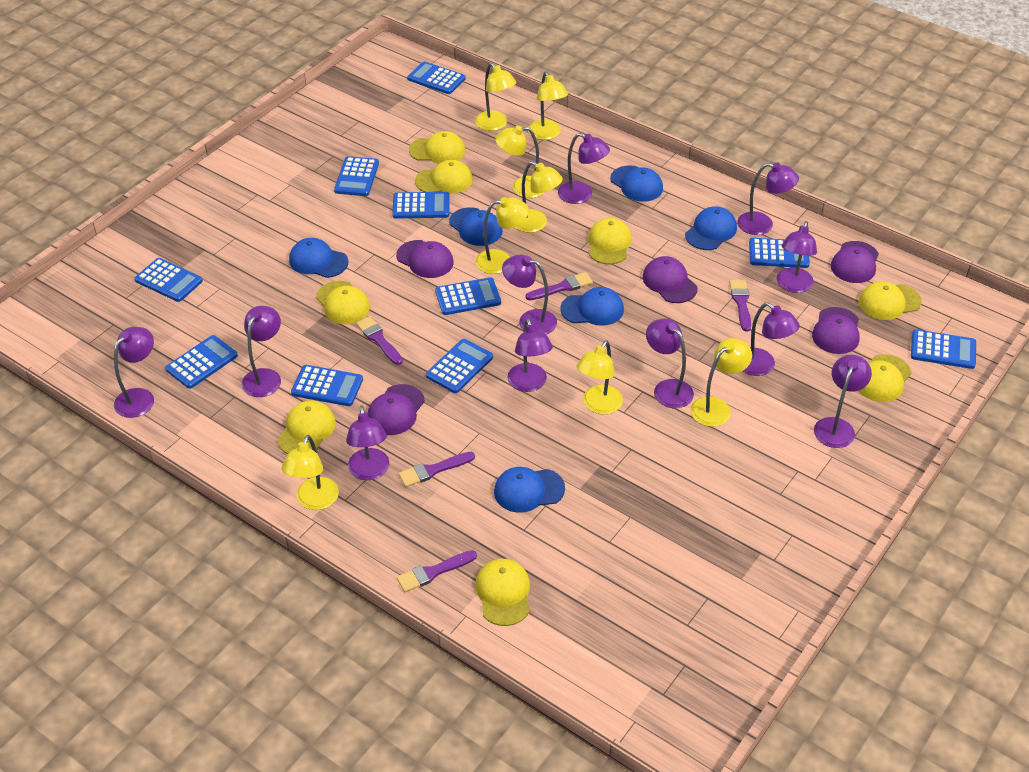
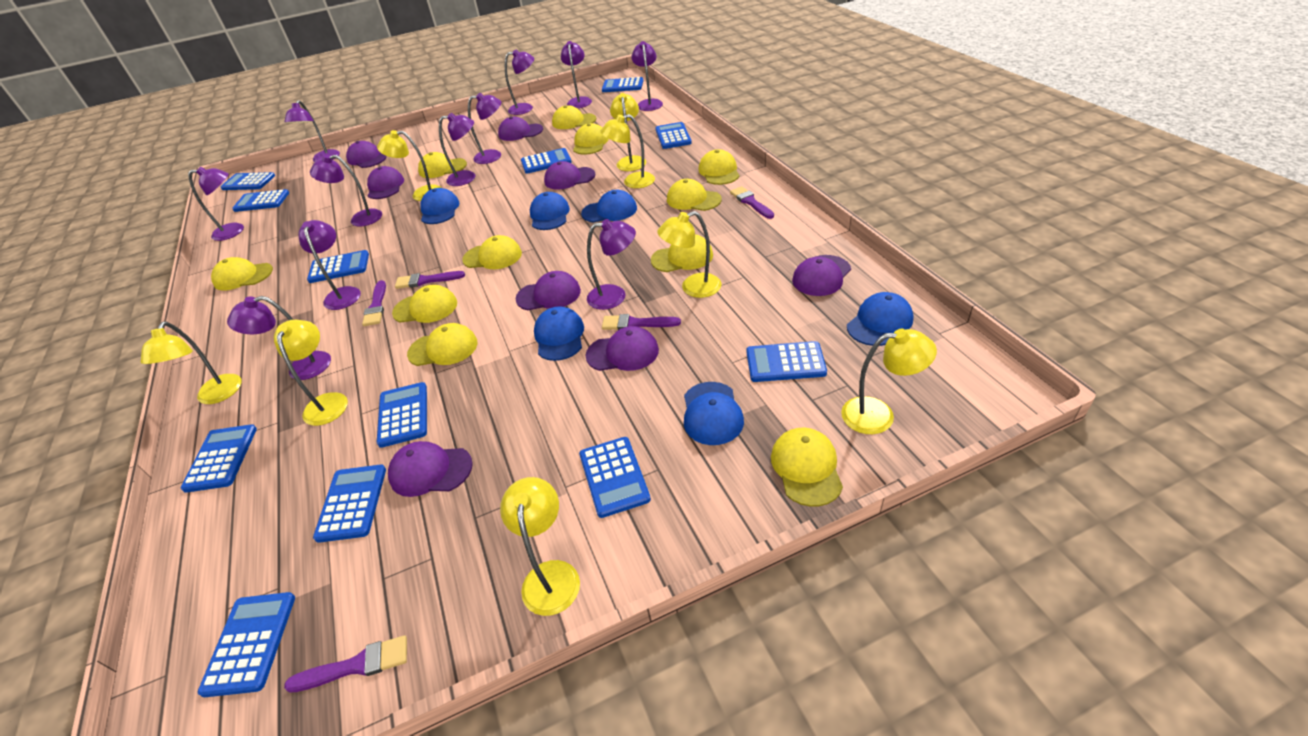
blue calculator: [134,258,203,302] [165,335,238,389] [291,365,363,406] [334,156,379,196] [392,192,450,218] [407,61,465,94] [426,339,493,393] [435,277,501,315] [749,238,810,268] [911,329,976,369] = 10 -> [181,424,257,493] [198,592,295,697] [221,172,275,190] [232,189,289,212] [307,250,369,283] [313,464,386,543] [377,382,427,448] [521,148,571,174] [579,437,651,518] [602,77,644,92] [655,122,692,149] [746,341,827,382] = 12
purple cap: [368,384,425,435] [396,240,454,278] [643,256,698,303] [812,307,860,354] [831,241,879,283] = 5 -> [346,141,387,168] [367,166,404,199] [388,441,473,497] [498,117,543,141] [516,271,581,310] [544,161,595,190] [585,326,659,371] [792,255,851,296] = 8
yellow cap: [278,400,336,454] [316,281,370,324] [409,131,465,163] [415,160,473,193] [475,559,530,626] [588,218,632,264] [859,281,922,320] [859,354,911,402] = 8 -> [211,257,273,291] [392,285,457,323] [407,323,478,366] [418,152,467,178] [462,235,522,269] [552,105,596,129] [573,123,608,155] [651,234,713,272] [667,179,722,211] [698,149,740,185] [771,428,843,507] = 11

